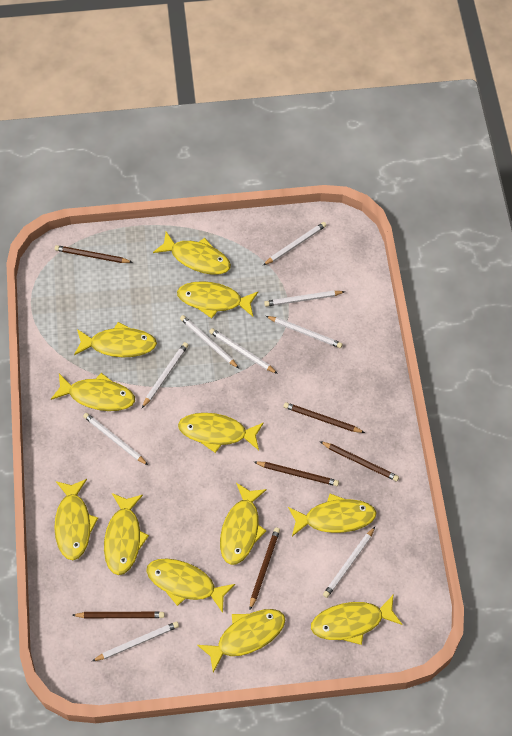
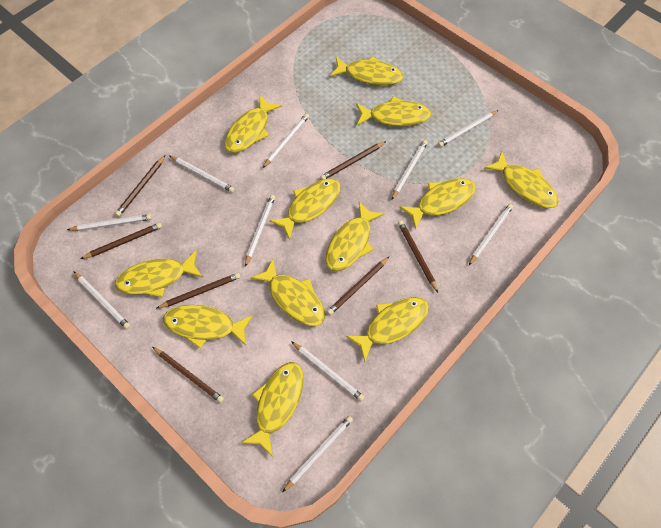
brown pencil: [54,245,133,263] [72,612,165,618] [250,528,280,610] [254,461,339,486] [284,402,365,433] [320,441,399,481] = 6 -> [81,223,162,259] [115,155,165,217] [152,347,224,403] [157,273,241,308] [320,141,386,180] [327,256,390,315] [398,220,438,292] = 7
white pencil: [83,413,148,465] [92,621,179,661] [142,342,188,408] [180,315,239,368] [209,328,278,374] [263,222,327,265] [264,291,345,307] [266,316,343,348] [323,527,375,598] = 9 -> [67,214,152,231] [73,271,130,329] [170,156,235,193] [245,195,275,267] [263,113,309,168] [282,416,353,493] [291,341,365,401] [392,140,428,200] [438,110,499,147] [469,204,513,265] = 10

